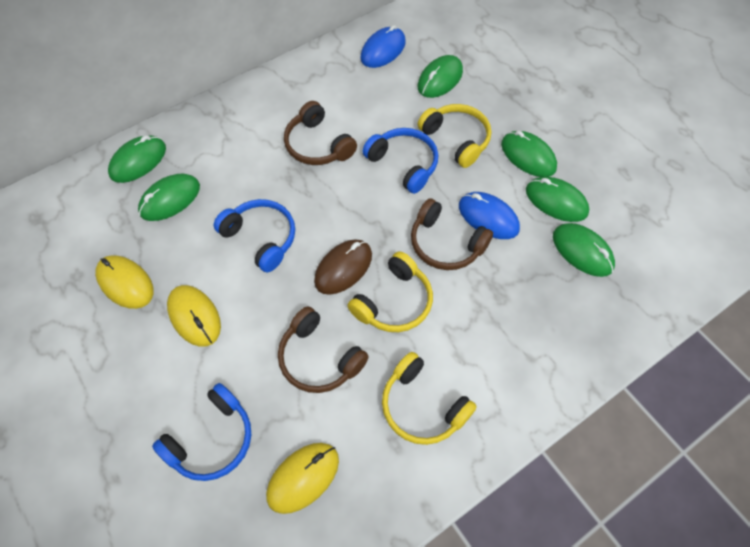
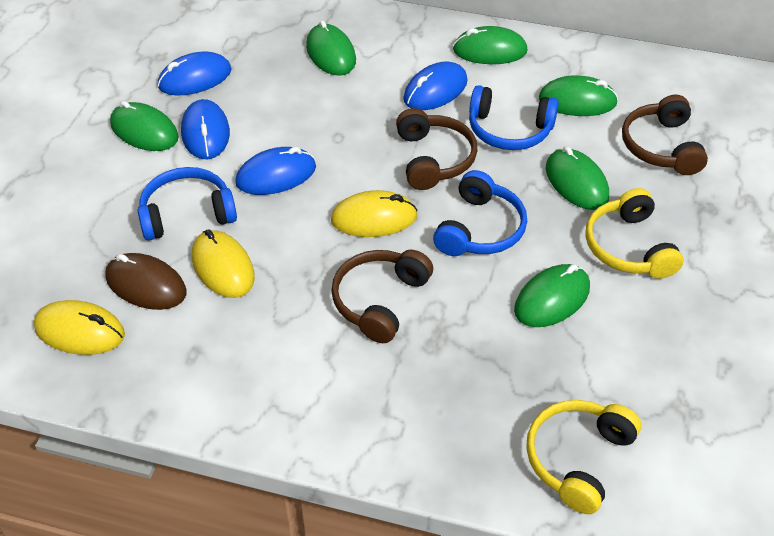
blue mouse: [361,25,406,68] [459,192,520,239] = 2 -> [158,51,231,96] [181,99,230,159] [235,147,316,195] [403,61,467,110] = 4
yellow headphones: [347,251,433,332] [382,352,477,445] [418,104,492,168] = 3 -> [526,400,641,514] [585,188,683,279] = 2

